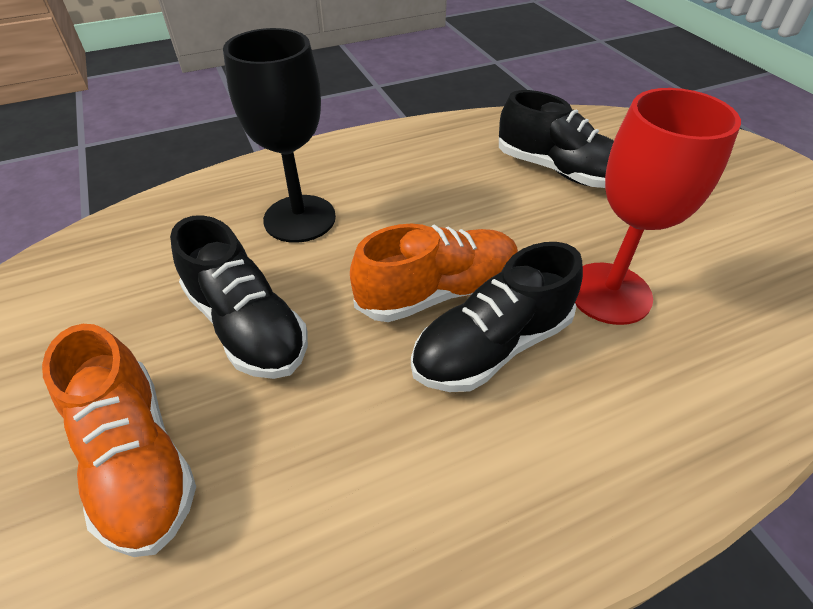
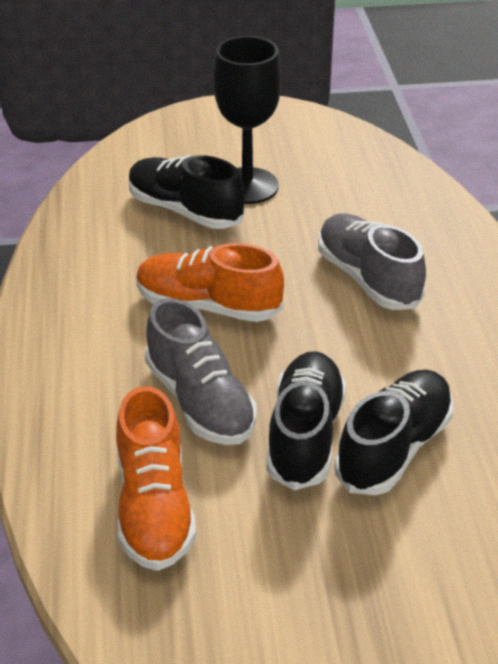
grey shoe: none = 0 -> [145,298,257,445] [318,213,426,310] = 2
red goblet: [575,88,741,325] = 1 -> none = 0

